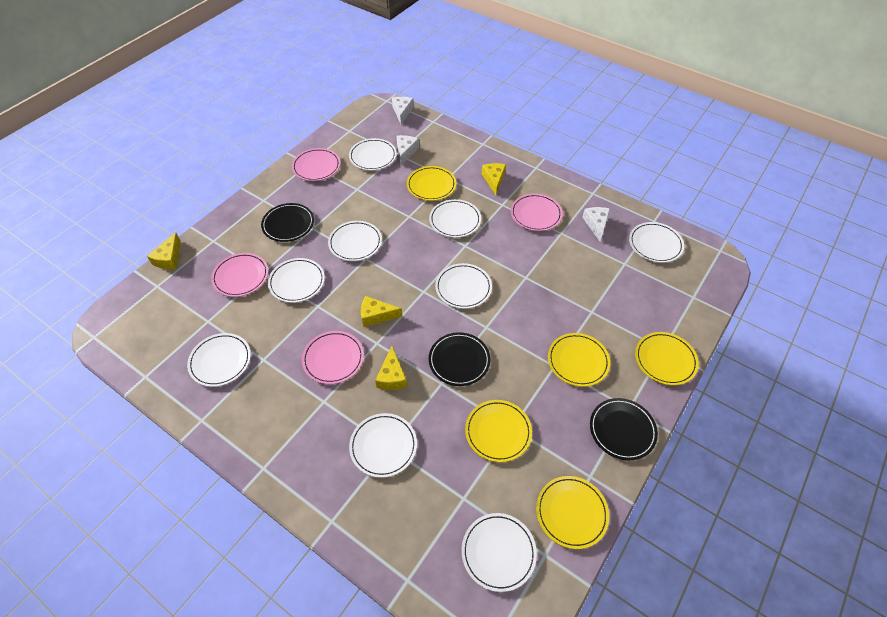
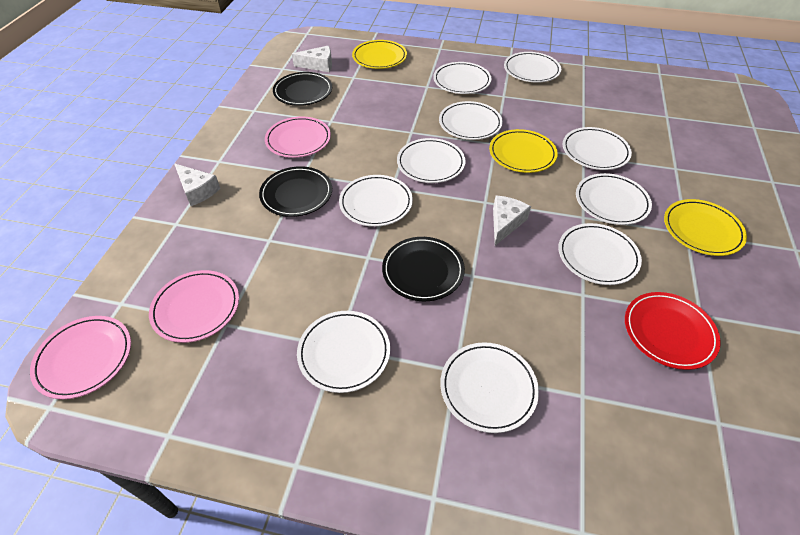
pink plate: [211,253,268,297] [292,148,341,181] [302,331,364,384] [511,193,563,231] = 4 -> [30,316,131,399] [149,270,239,343] [265,116,331,158] = 3
red plate: none = 0 -> [625,292,721,370] = 1
white plate: [187,333,251,387] [268,258,325,303] [328,221,382,261] [349,138,397,171] [349,413,417,478] [429,199,481,238] [435,263,492,309] [461,513,537,592] [629,222,684,263] = 9 -> [297,311,390,393] [339,175,413,227] [397,138,466,183] [433,62,491,94] [439,101,503,140] [440,342,539,433] [504,52,561,83] [558,223,642,285] [563,127,632,170] [576,173,652,225] = 10
yellow cheese: [147,233,181,269] [361,296,402,327] [375,346,407,390] [482,163,506,195] = 4 -> none = 0
yellow plate: [407,166,456,201] [465,400,532,462] [536,476,609,549] [548,333,610,387] [635,332,699,385] = 5 -> [352,40,407,69] [489,129,558,173] [664,199,747,256] = 3

